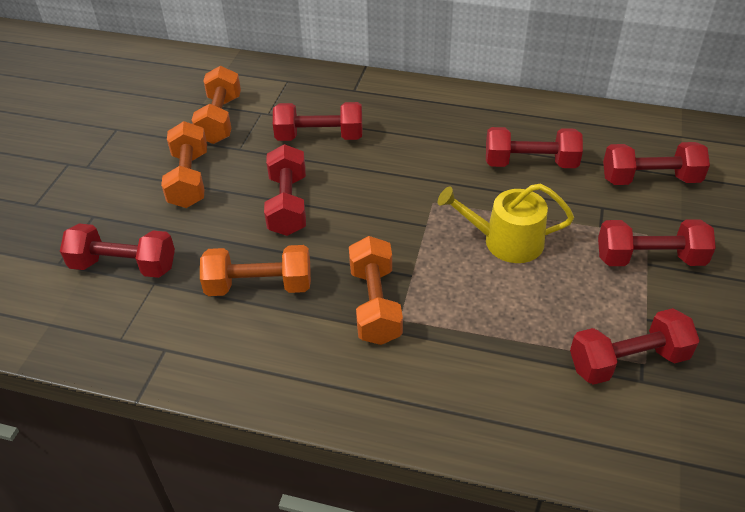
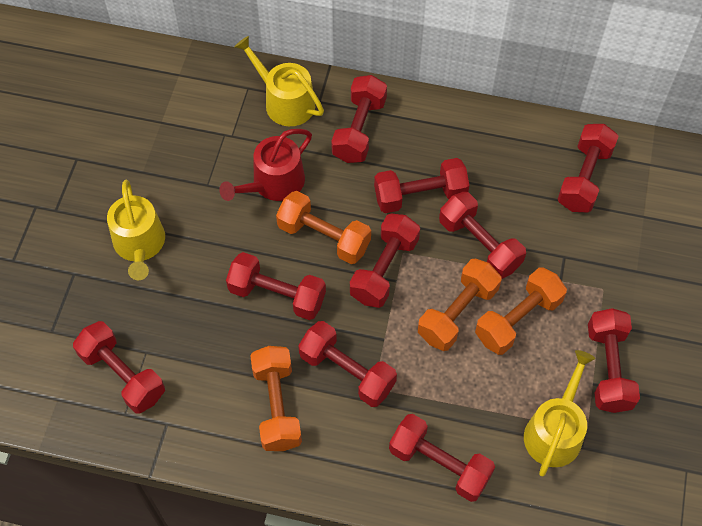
red dumbbell: [60,224,175,278] [264,144,306,236] [273,102,362,141] [486,127,583,168] [570,308,700,385] [598,220,716,266] [603,142,710,185] = 7 -> [73,321,165,414] [226,252,326,320] [298,321,397,407] [331,75,387,163] [350,213,420,308] [374,158,469,213] [389,414,495,502] [439,192,526,279] [557,124,619,212] [588,308,640,413] = 10
red watering can: none = 0 -> [219,129,312,201] = 1
yellow watering can: [438,184,574,263] = 1 -> [107,180,165,280] [234,36,324,126] [524,350,595,477] = 3

